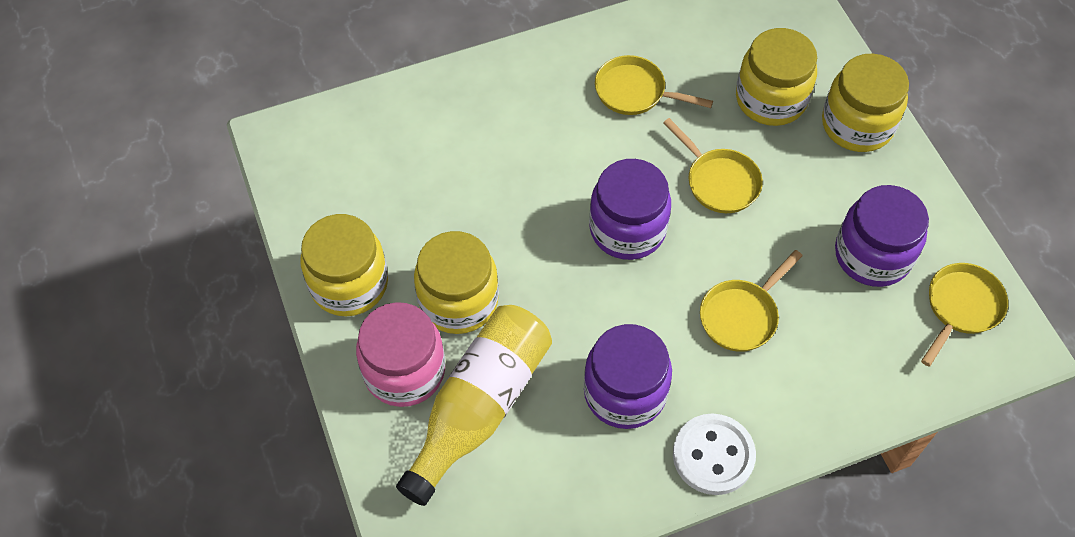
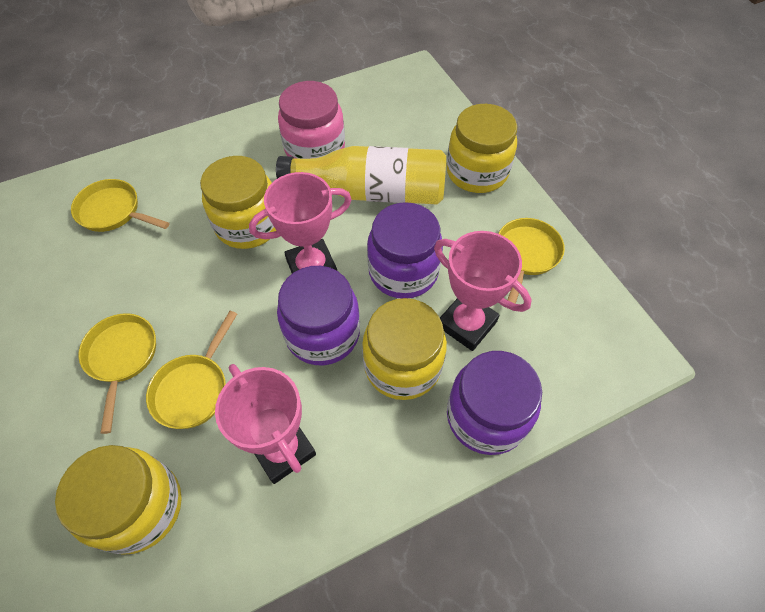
pink trophy: none = 0 -> [215,364,316,484] [249,172,352,273] [434,231,532,351] = 3
white button: [673,414,756,495] = 1 -> none = 0

